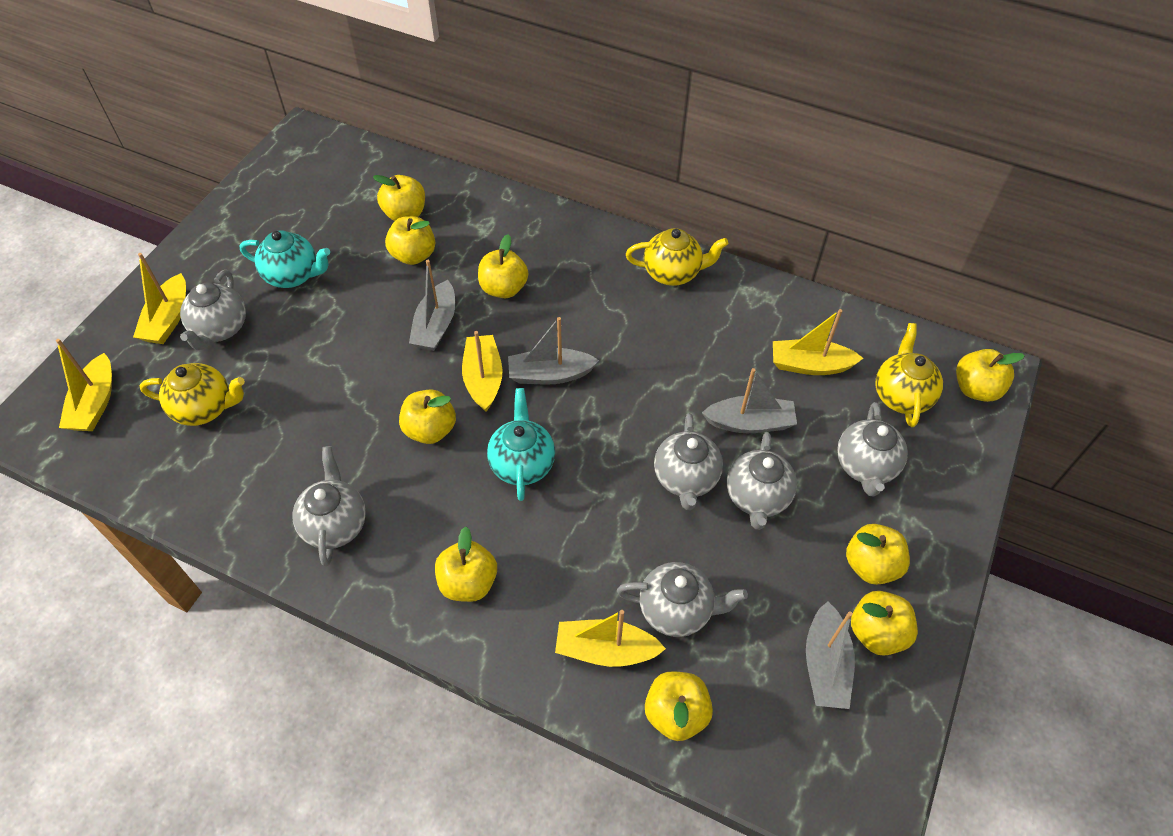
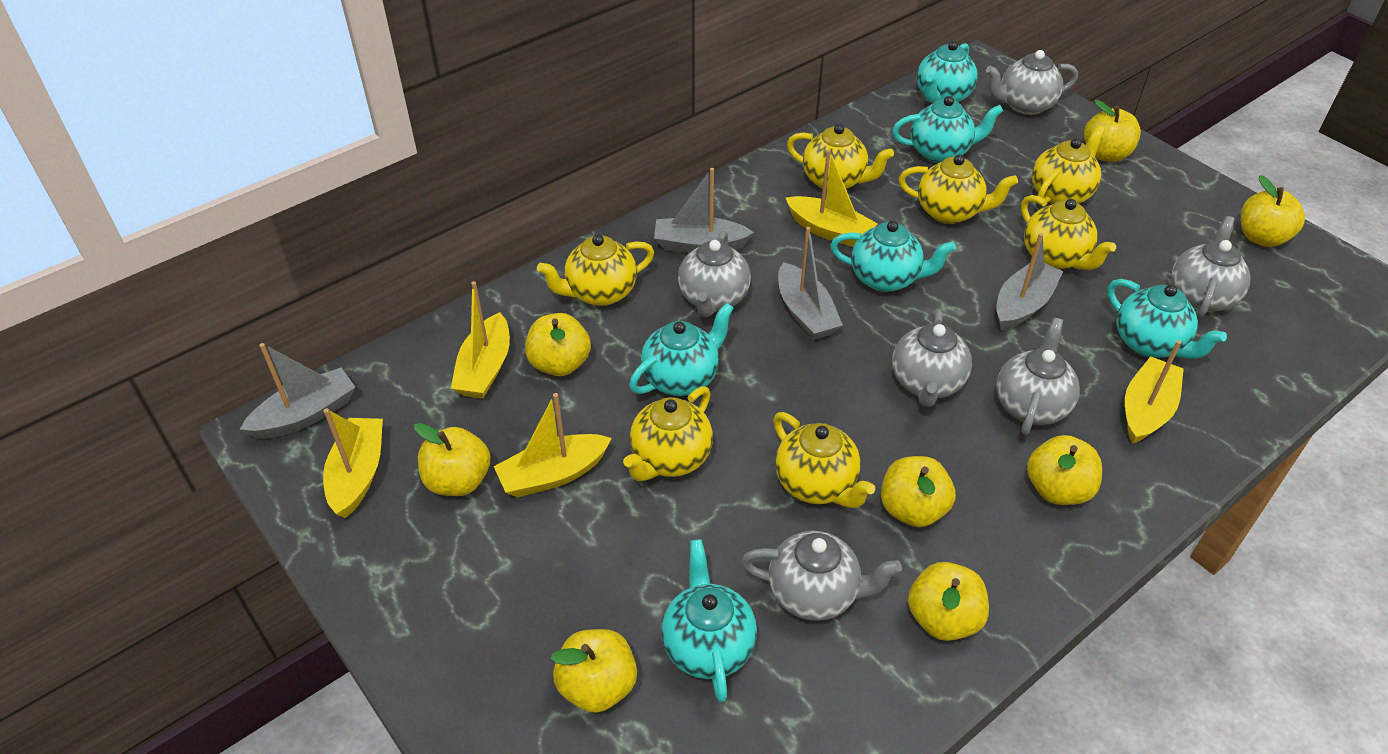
turquoise teapot: [240,230,330,288] [487,388,555,501] = 2 -> [629,303,734,396] [661,539,757,702] [830,221,956,292] [892,96,1003,163] [917,41,978,103] [1107,279,1227,359] = 6
yellow apple: [373,175,425,221] [385,216,435,265] [399,389,456,444] [435,527,497,602] [478,234,528,298] [645,671,713,741] [846,524,910,585] [851,591,918,656] [956,349,1025,402] = 9 -> [414,423,490,496] [525,313,591,376] [550,629,637,713] [881,456,956,527] [908,562,989,641] [1027,435,1102,505] [1084,100,1141,162] [1241,175,1305,247] = 8
yellow teapot: [140,363,245,426] [626,228,728,286] [875,323,943,427] = 3 -> [537,234,654,306] [623,386,713,481] [773,412,875,508] [787,124,894,191] [899,155,1018,224] [1021,195,1116,270] [1032,125,1105,204] = 7

